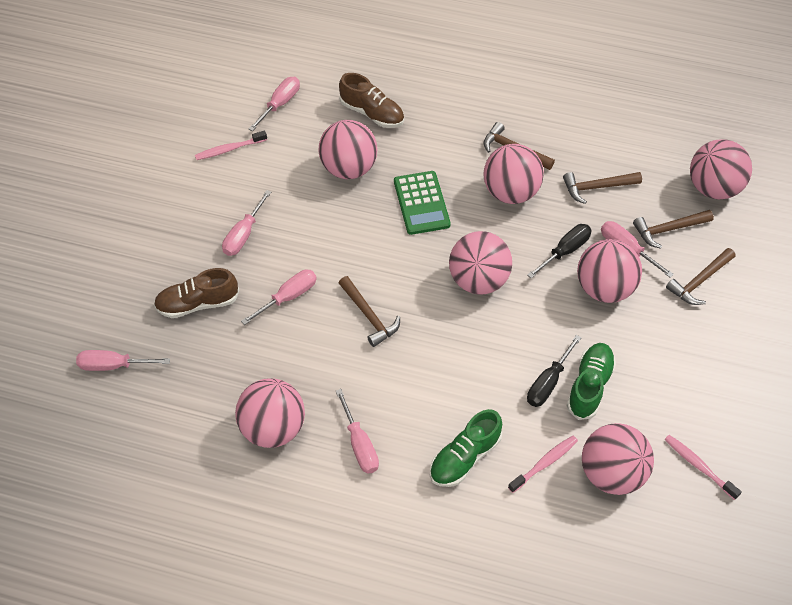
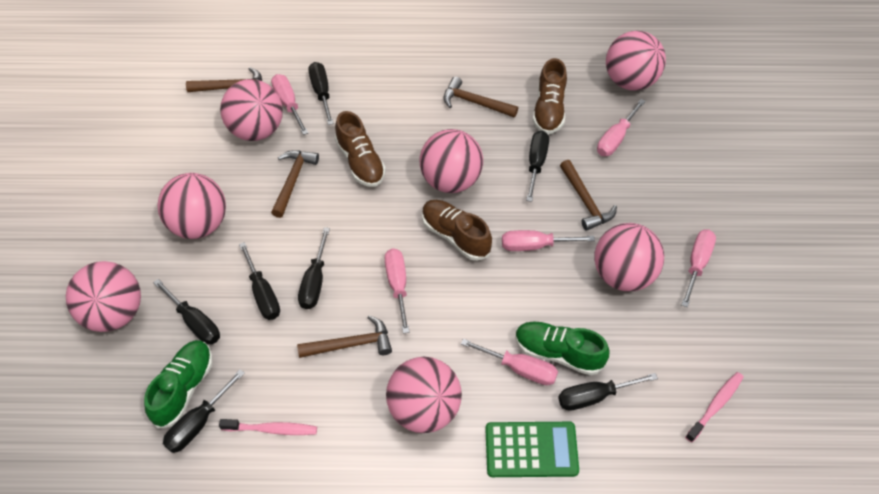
black screwdriver: [527,224,592,278] [527,335,581,407] = 2 -> [153,279,220,344] [163,369,245,453] [239,242,280,320] [298,227,330,309] [308,62,334,125] [526,131,549,202] [558,373,658,411] = 7
brown shoe: [154,268,239,318] [339,73,404,128] = 2 -> [335,111,386,187] [422,200,492,261] [533,58,567,134] = 3
pink toothbrush: [195,131,267,160] [508,436,578,493] [664,435,742,500] = 3 -> [219,419,317,435] [685,372,744,443] = 2

